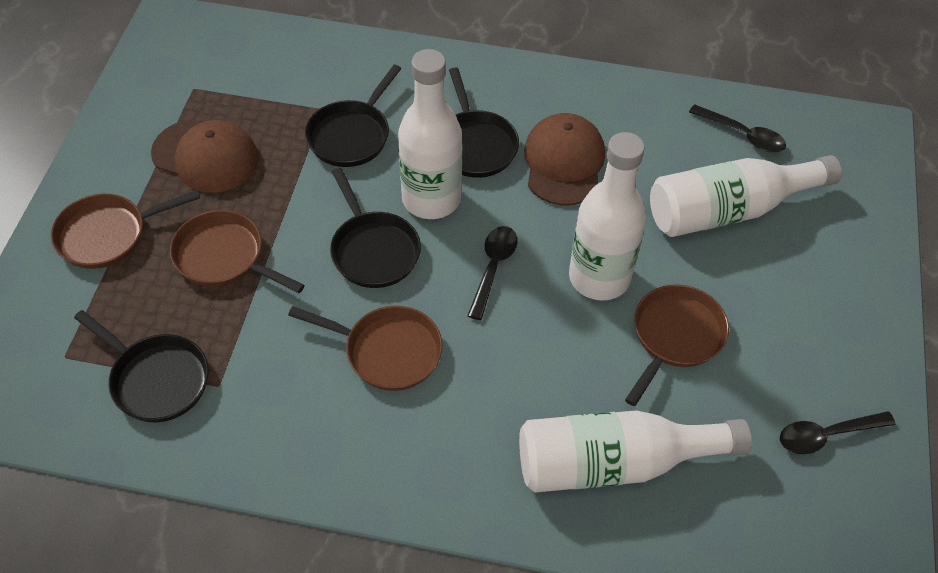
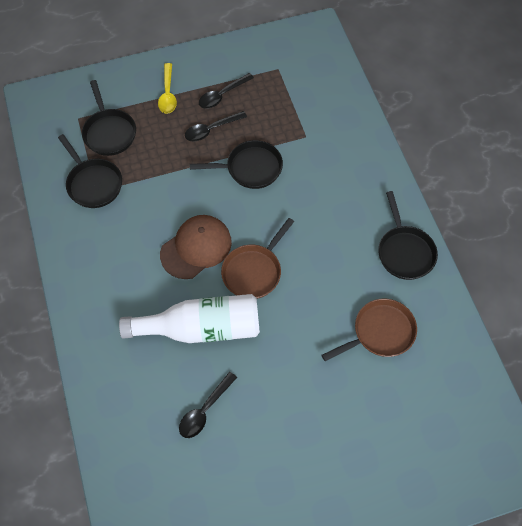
brown cap: [151,120,259,193] [524,113,605,206] = 2 -> [160,215,232,279] = 1
brown pan: [51,190,200,269] [170,210,305,293] [288,306,443,391] [625,285,729,406] = 4 -> [221,218,294,299] [322,298,417,361] = 2
white bottle: [398,49,462,219] [519,410,752,493] [569,132,646,301] [650,155,842,237] = 4 -> [119,294,260,343] = 1
yellow spoon: none = 0 -> [158,63,177,114] = 1

